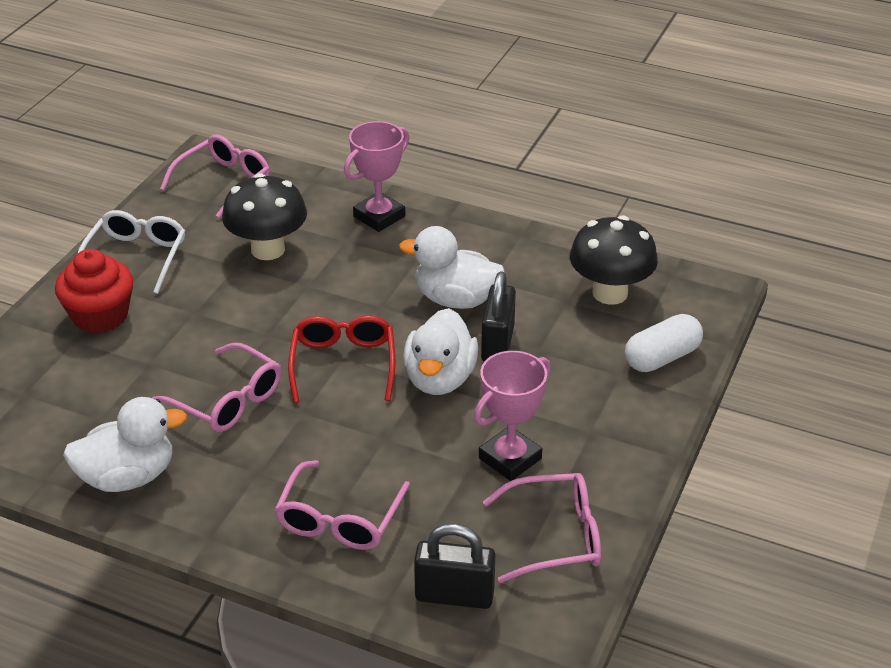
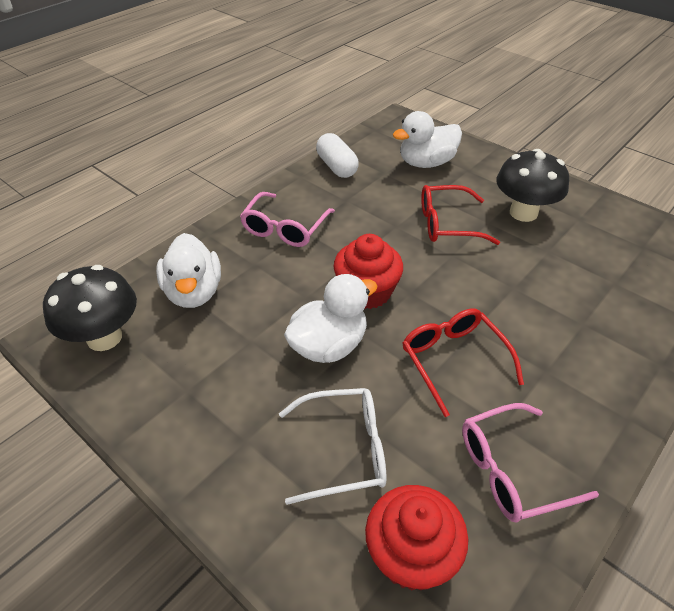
black padlock: [414,523,495,609] [481,271,516,362] = 2 -> none = 0
pink glasses: [152,343,281,432] [160,135,270,218] [275,460,410,550] [483,473,601,583] = 4 -> [240,192,335,247] [462,403,599,523] = 2
pink trophy: [344,121,409,232] [474,351,551,481] = 2 -> none = 0
red cupcake: [55,249,133,333] = 1 -> [334,234,403,309] [365,485,468,591] = 2
red glasses: [288,315,395,403] = 1 -> [403,309,524,417] [421,185,500,245] = 2

